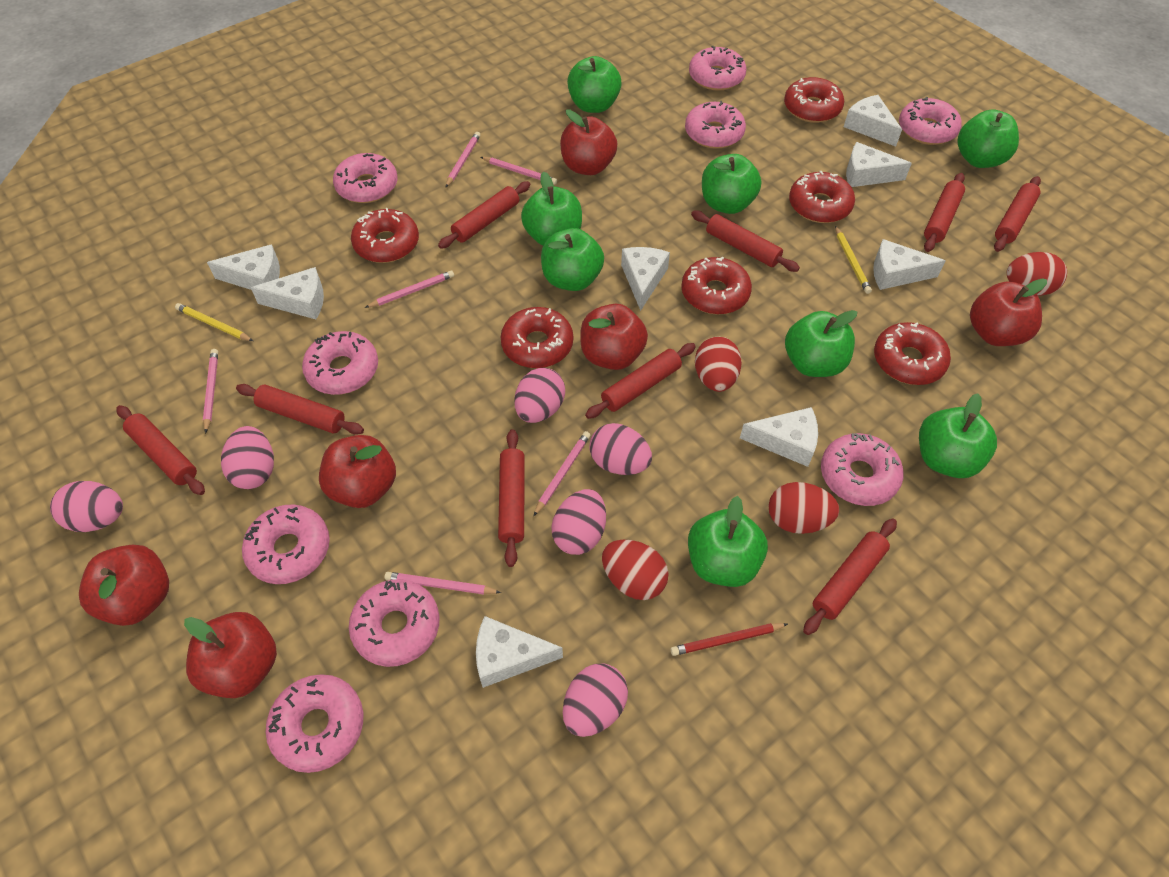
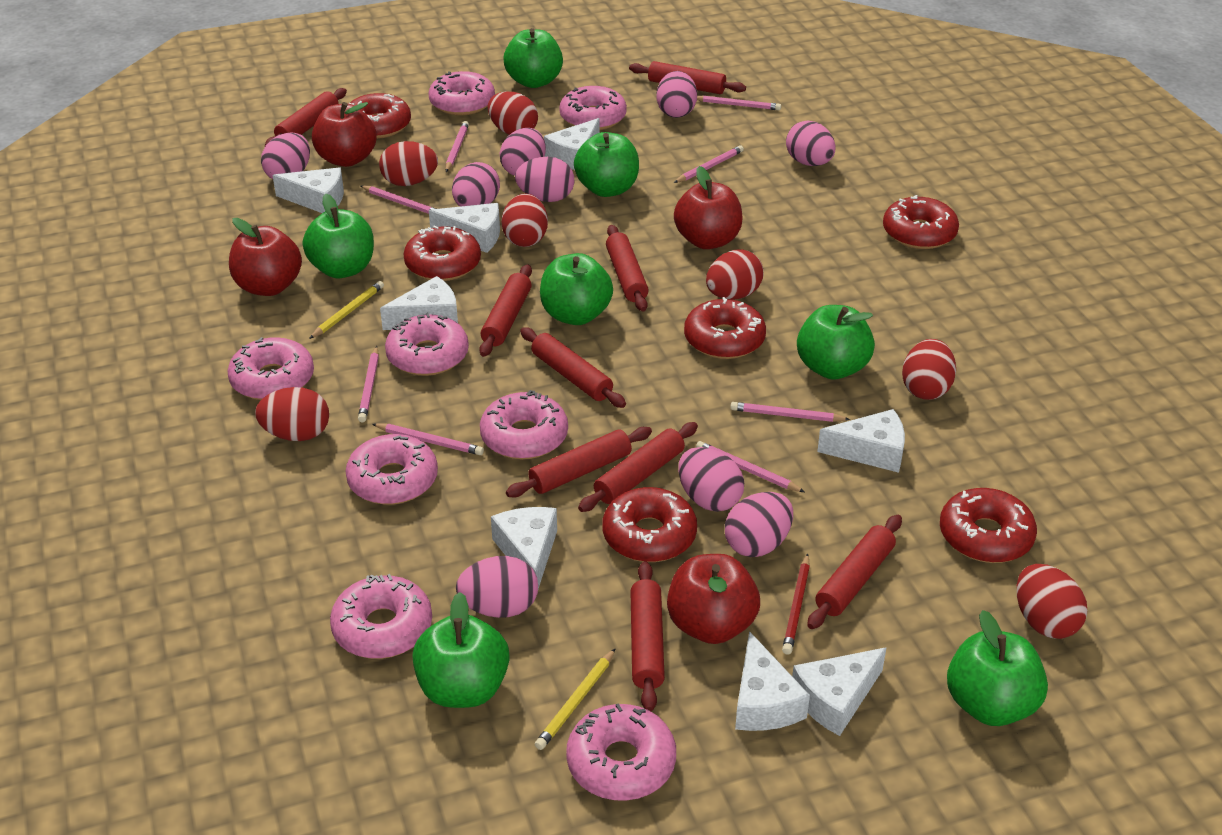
green apple: [521,172,582,246] [541,228,604,291] [567,56,622,113] [688,496,768,587] [702,154,761,214] [785,310,857,377] [919,393,997,478] [957,109,1019,168] = 8 -> [303,194,374,278] [412,592,510,708] [504,28,563,88] [540,253,613,325] [574,132,639,197] [797,305,875,380] [947,610,1048,726] = 7
pink donut: [242,505,330,584] [266,674,363,773] [302,331,378,395] [333,153,398,203] [349,579,440,667] [685,101,746,149] [689,46,746,91] [821,433,903,506] [899,97,962,145] = 9 -> [228,337,314,400] [330,574,432,659] [345,434,438,505] [385,313,469,376] [428,71,495,115] [480,390,568,460] [559,86,627,130] [566,703,676,800] = 8
pink egg: [50,481,123,532] [221,426,274,489] [514,368,565,423] [551,489,606,555] [563,663,628,737] [589,423,652,475] = 6 -> [261,133,310,179] [452,162,500,207] [456,556,538,618] [500,128,546,176] [515,157,575,202] [656,71,697,118] [678,447,744,512] [725,492,793,557] [786,120,836,166] = 9
pink pencil: [203,349,218,434] [365,270,454,308] [384,572,501,594] [445,132,480,188] [481,157,557,185] [533,431,590,516] = 6 -> [358,346,379,422] [361,185,436,214] [372,423,484,455] [445,121,469,172] [674,145,744,183] [696,441,805,492] [697,95,781,110] [730,402,850,422] = 8
red apple: [79,544,169,626] [184,612,277,698] [319,435,396,508] [560,109,618,175] [580,304,648,370] [970,278,1047,346] = 6 -> [229,218,302,296] [312,102,377,167] [667,554,760,644] [674,166,743,249] = 4
red egg: [602,540,669,600] [695,337,742,392] [768,482,839,534] [1007,252,1067,296] = 4 -> [255,387,329,441] [379,141,438,186] [487,92,538,135] [502,194,548,247] [706,249,764,300] [902,339,956,400] [1017,564,1087,639] = 7

